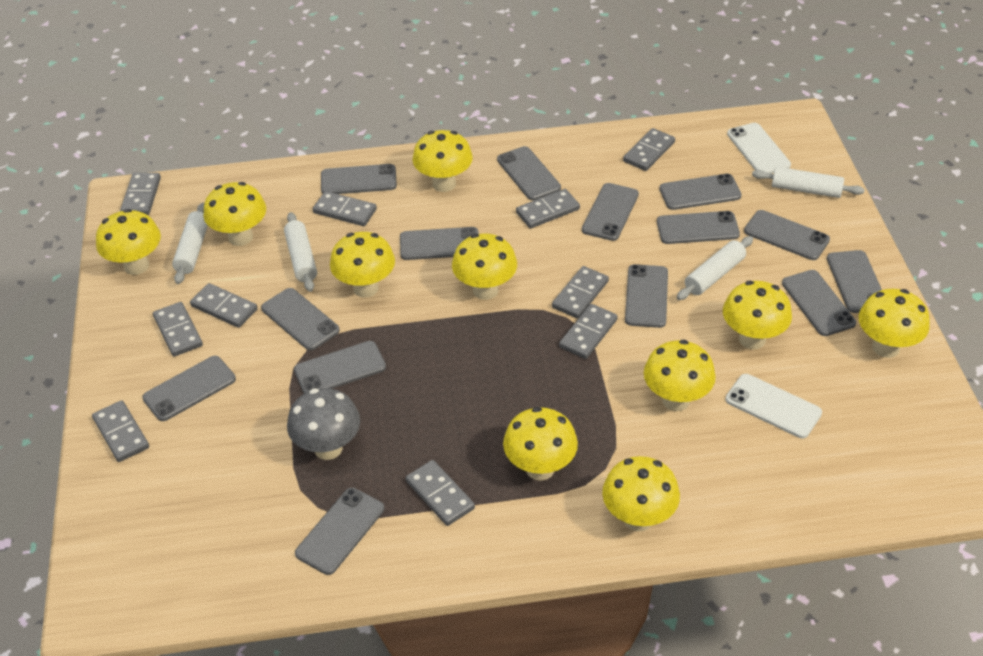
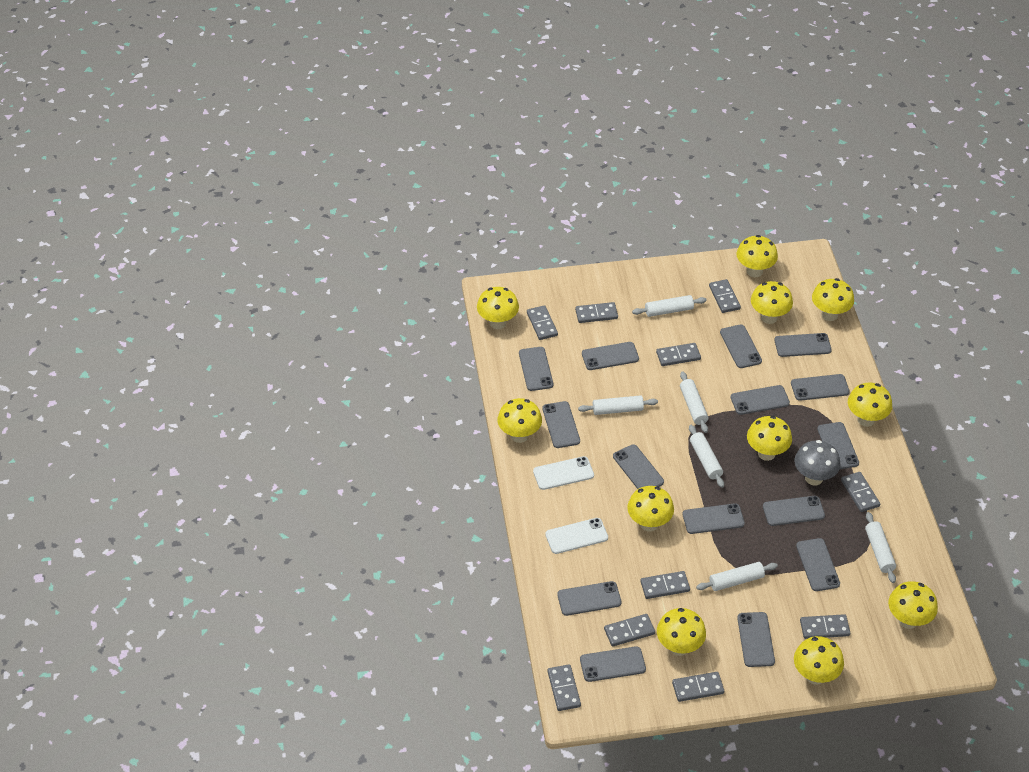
grey phone: [142,356,236,421] [261,288,340,350] [294,341,386,393] [295,488,384,575] [321,164,397,194] [400,227,479,260] [497,146,561,200] [582,183,639,241] [625,264,668,328] [657,211,740,244] [659,174,742,210] [744,210,830,260] [782,270,856,336] [827,250,882,313] = 14 -> [519,347,553,391] [542,401,580,448] [557,581,622,616] [580,646,646,682] [582,342,639,370] [613,444,664,489] [683,503,745,534] [720,324,762,368] [731,385,790,415] [737,612,775,667] [763,496,825,526] [774,333,832,357] [791,374,850,401] [796,538,840,591] [817,422,859,469] = 15
white rolling pin: [172,203,208,284] [284,212,317,292] [677,236,753,300] [752,167,865,198] = 4 -> [578,395,658,415] [632,295,707,317] [680,371,708,433] [689,425,724,488] [696,562,778,591] [865,512,896,583] = 6
yellow mushroom: [96,209,161,275] [203,182,266,246] [330,232,395,298] [412,130,473,192] [452,234,517,300] [503,407,578,481] [602,456,680,531] [644,340,716,411] [723,281,792,349] [859,289,930,358] = 10 -> [477,287,519,329] [497,398,542,443] [627,486,674,531] [657,608,706,656] [737,235,778,277] [747,416,792,461] [751,281,793,324] [794,636,844,685] [812,278,854,321] [848,383,892,427] [888,581,938,629] = 11

